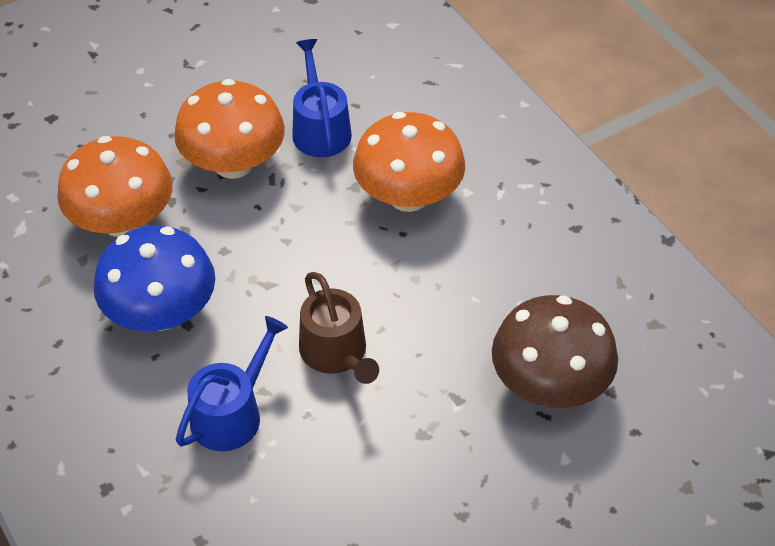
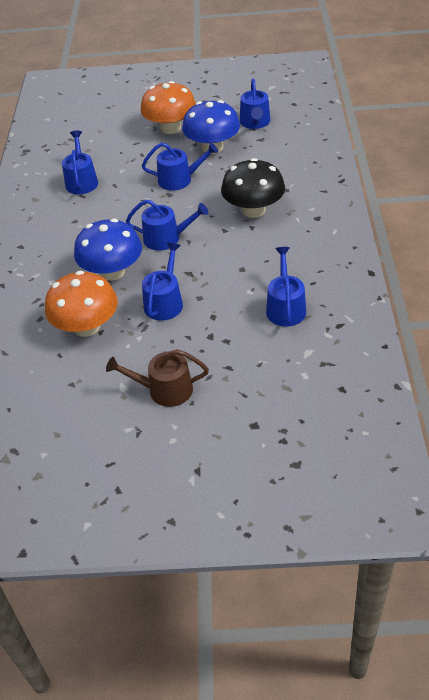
black mushroom: none = 0 -> [221,158,285,218] = 1
blue mushroom: [94,226,215,331] = 1 -> [74,219,142,281] [182,100,240,154] = 2
blue watering can: [176,316,288,451] [292,39,352,157] = 2 -> [62,131,98,194] [126,200,208,251] [142,142,218,191] [142,243,183,321] [240,78,270,129] [266,247,306,327] = 6
brown mushroom: [492,295,618,408] = 1 -> none = 0
orange mushroom: [57,136,173,237] [174,79,285,179] [353,112,465,212] = 3 -> [45,271,118,337] [141,81,196,134] = 2

